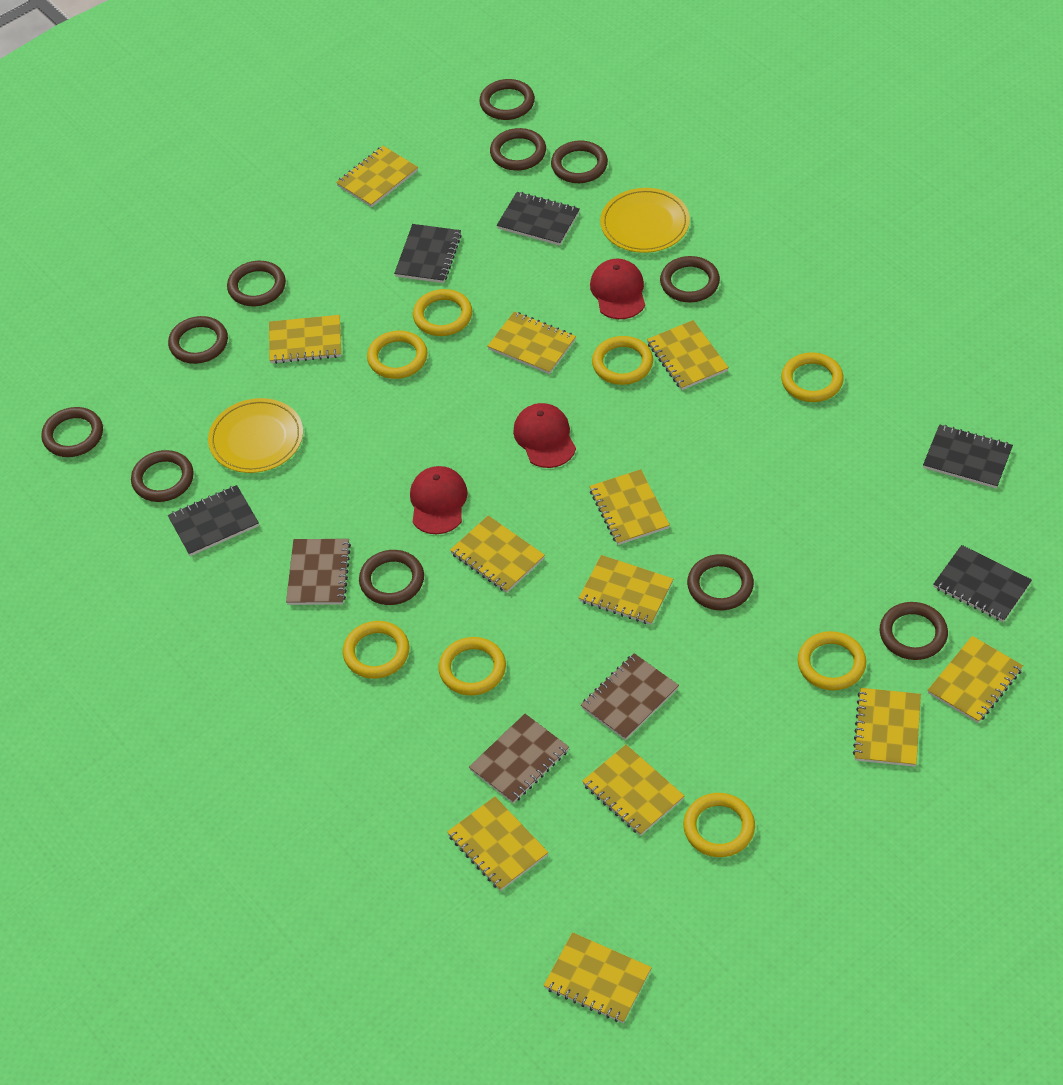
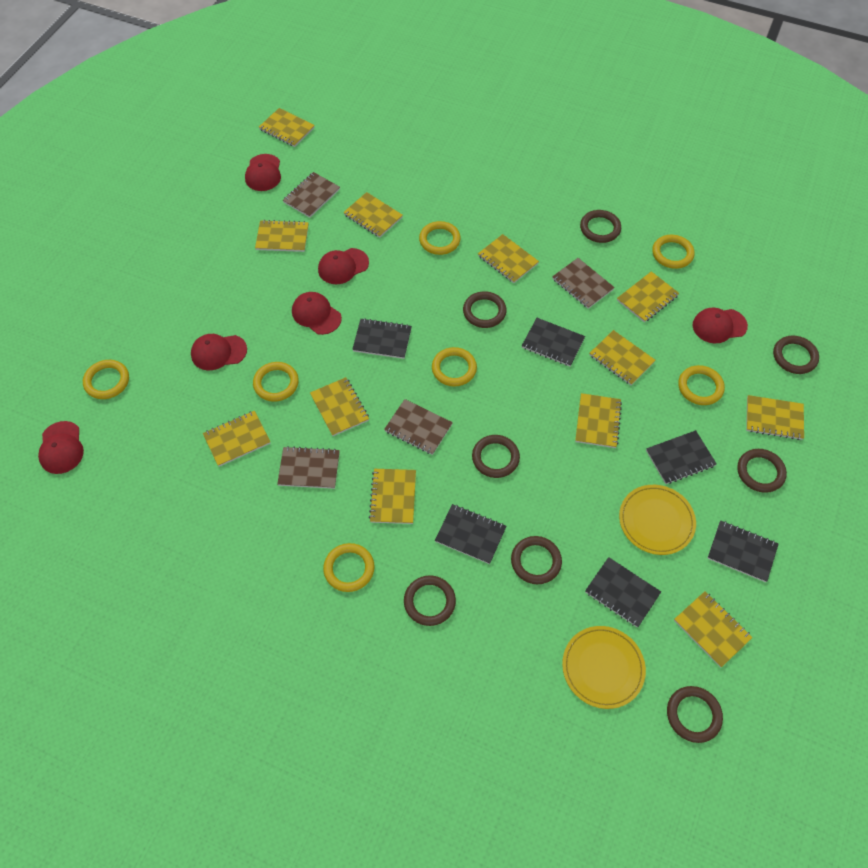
black notebook: [168,485,259,556] [394,224,462,283] [497,192,580,246] [923,424,1013,489] [933,545,1032,622] = 5 -> [352,318,412,359] [435,504,507,564] [522,318,585,366] [585,557,661,628] [646,430,717,484] [707,520,778,582] = 6
brown notebook: [286,539,351,605] [469,714,569,804] [581,653,679,740] = 3 -> [277,446,340,489] [283,172,340,218] [384,399,453,455] [552,258,615,309] = 4
brown ring: [41,407,103,457] [131,450,194,502] [168,316,228,364] [227,261,286,306] [359,550,424,605] [479,79,535,120] [490,128,546,171] [551,141,608,183] [660,256,720,302] [687,554,754,610] [880,602,948,660] = 11 -> [404,575,456,626] [463,291,507,328] [472,435,520,478] [511,536,562,584] [580,210,621,243] [667,686,723,743] [737,449,787,493] [773,336,819,374] = 8
red cap: [410,466,468,534] [513,403,576,468] [590,259,645,319] = 3 -> [38,421,84,474] [191,334,247,370] [245,154,281,191] [292,292,342,335] [318,248,369,284] [693,308,748,343] = 6
yellow ring: [343,621,409,679] [367,331,428,379] [413,289,472,336] [439,637,506,696] [592,336,653,385] [683,793,755,857] [781,353,844,402] [798,631,866,690] = 8 -> [83,360,129,399] [253,362,299,402] [323,543,375,592] [419,221,461,255] [432,347,477,386] [652,235,695,269] [678,365,725,405] = 7

